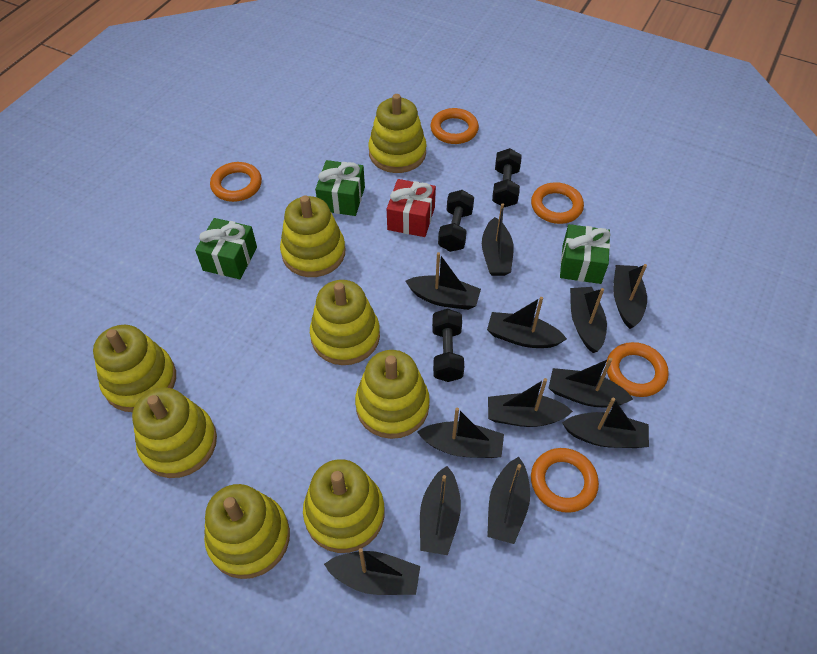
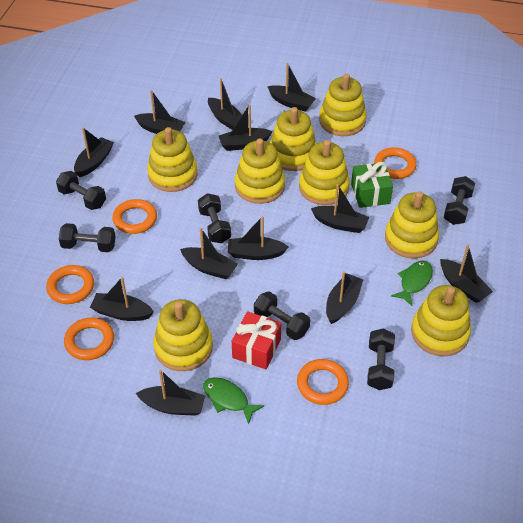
black dumbbell: [432,308,464,382] [438,190,474,252] [492,148,522,207] = 3 -> [56,171,106,210] [59,223,115,252] [198,193,231,243] [254,291,310,340] [367,329,395,390] [444,176,475,225] = 6
green fish: none = 0 -> [203,377,264,424] [391,261,433,306] = 2
green gift: [195,218,257,279] [315,160,365,216] [560,224,611,284] = 3 -> [351,162,393,208] = 1

